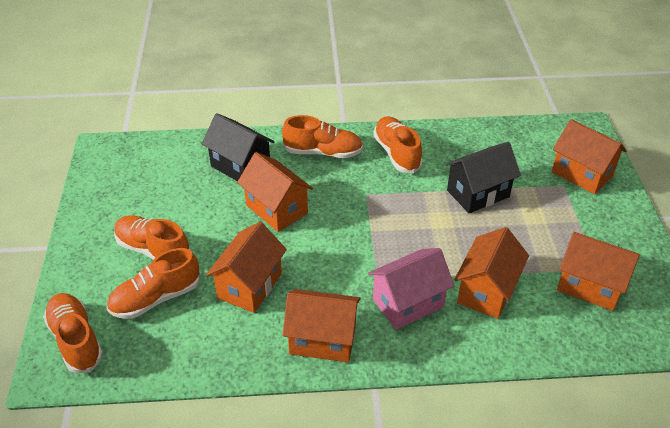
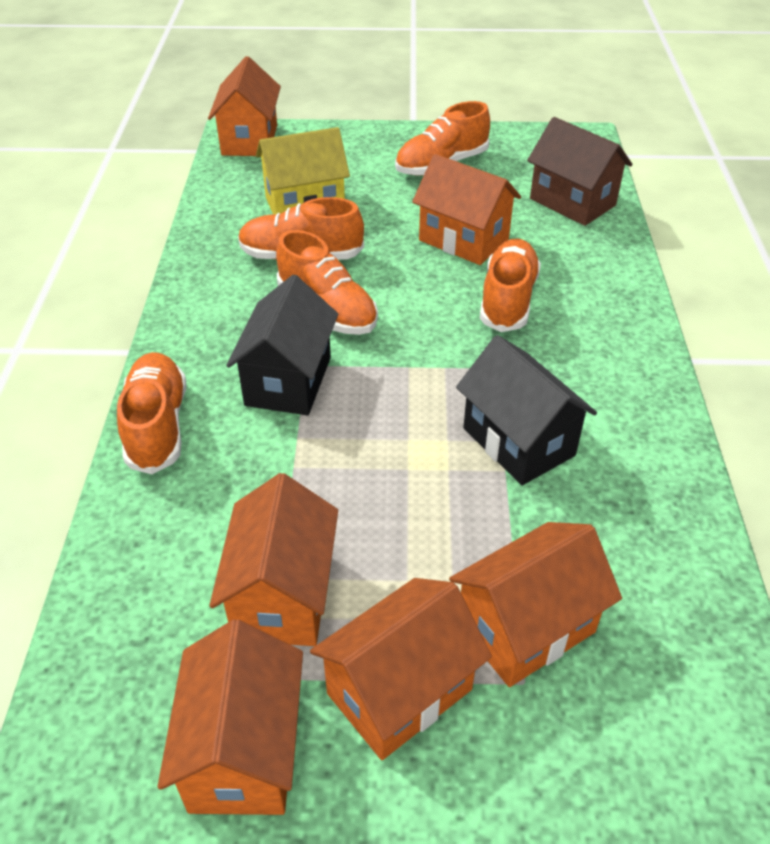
brown house: none = 0 -> [527,117,632,226] = 1
pink house: [368,248,454,330] = 1 -> none = 0
yellow house: none = 0 -> [256,127,350,214] = 1

